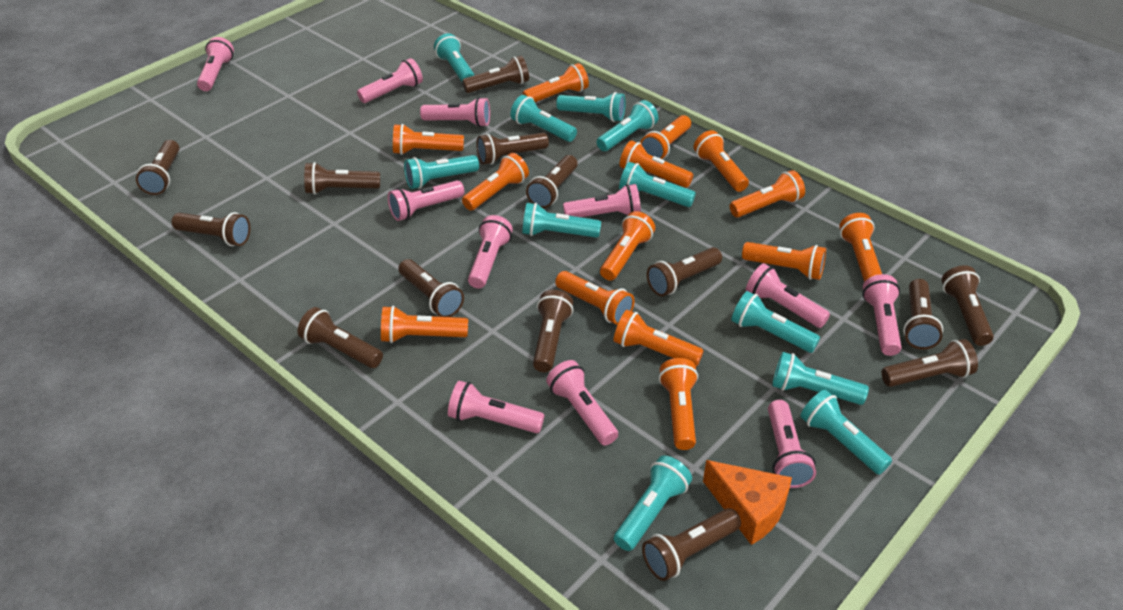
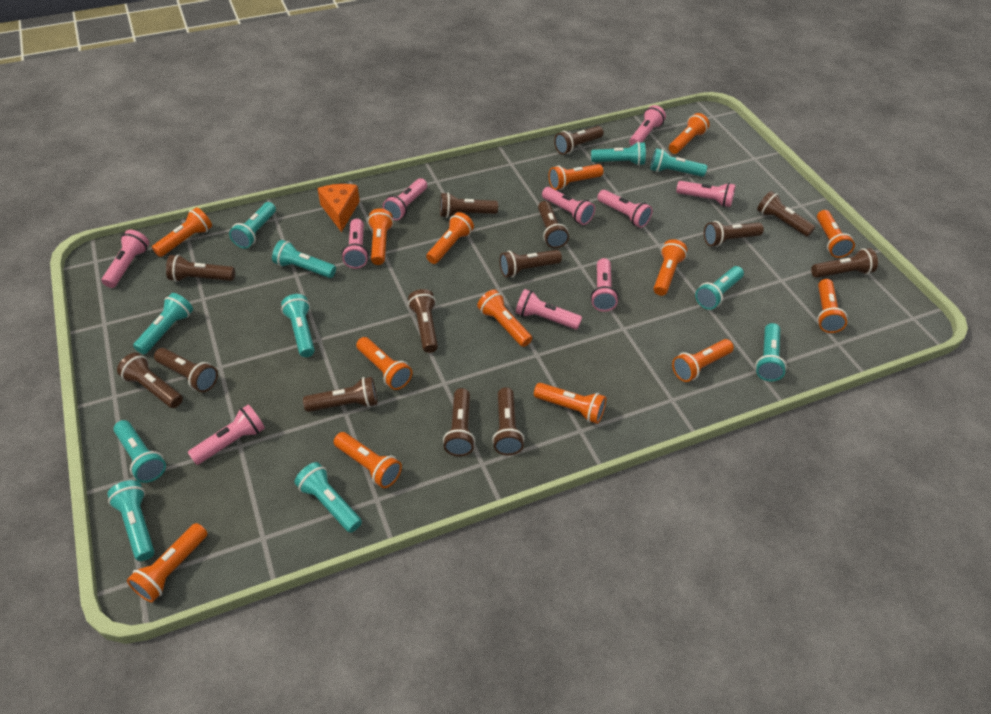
pink flashlight: [197,37,234,91] [357,58,423,103] [388,180,464,221] [420,97,490,127] [448,381,544,433] [468,215,513,288] [546,360,618,446] [563,184,641,217] [746,263,830,328] [768,400,816,488] [862,274,902,356] = 11 -> [102,230,149,288] [188,404,265,465] [342,219,369,269] [383,178,427,220] [516,289,582,330] [542,187,595,225] [591,258,619,312] [597,190,652,228] [630,105,666,146] [676,181,736,207] = 10

